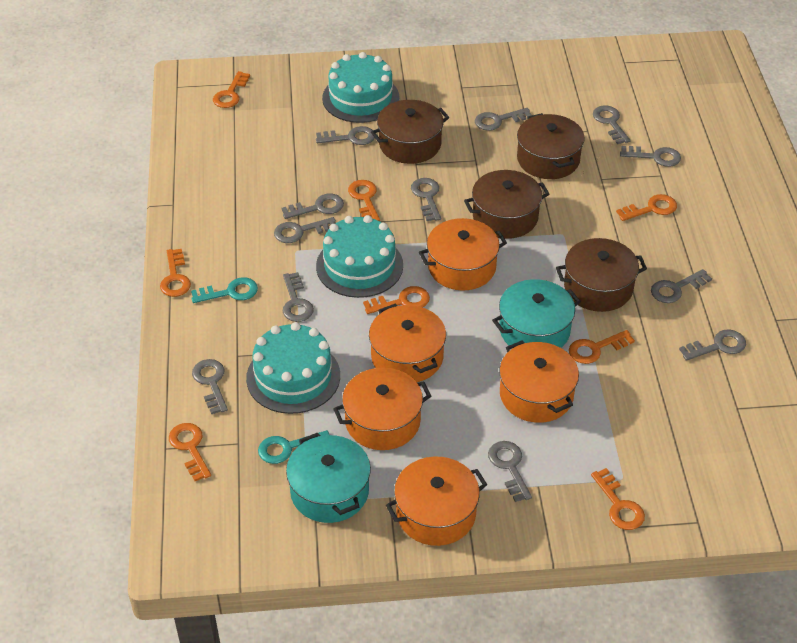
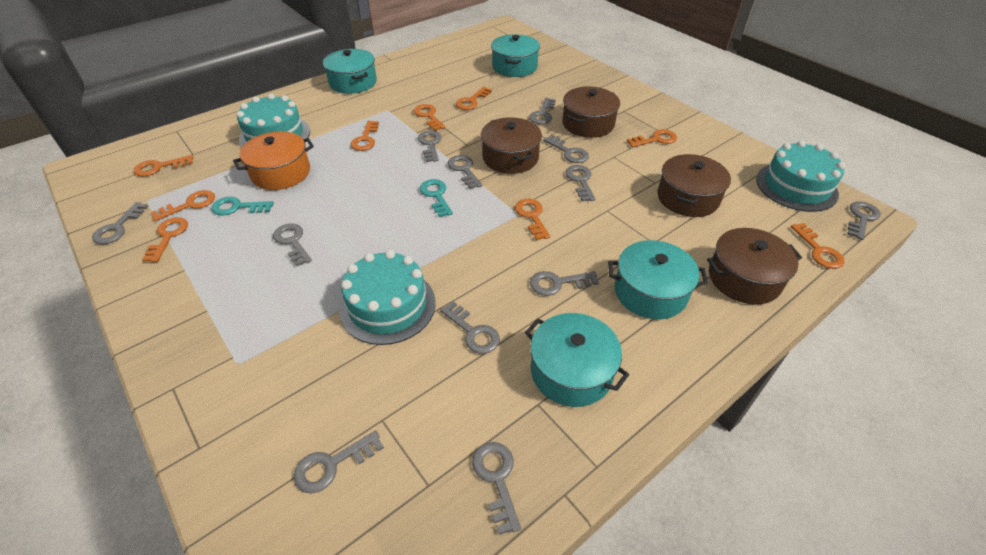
orange key: [160,249,191,297] [169,423,211,481] [213,71,250,108] [348,180,380,221] [363,286,430,314] [569,330,635,364] [591,468,645,530] [616,194,677,221] = 8 -> [133,155,194,177] [142,217,188,262] [151,190,215,221] [350,121,379,151] [414,104,445,131] [456,87,492,110] [515,199,550,240] [627,129,677,147] [791,223,845,269] = 9
orange pot: [333,368,431,450] [369,304,446,382] [386,456,487,546] [419,218,507,291] [499,340,579,423] = 5 -> [233,131,314,190] = 1
turquoise pot: [286,433,371,523] [492,279,581,348] = 2 -> [323,49,377,94] [491,34,540,77] [525,313,629,407] [608,240,708,319] = 4

